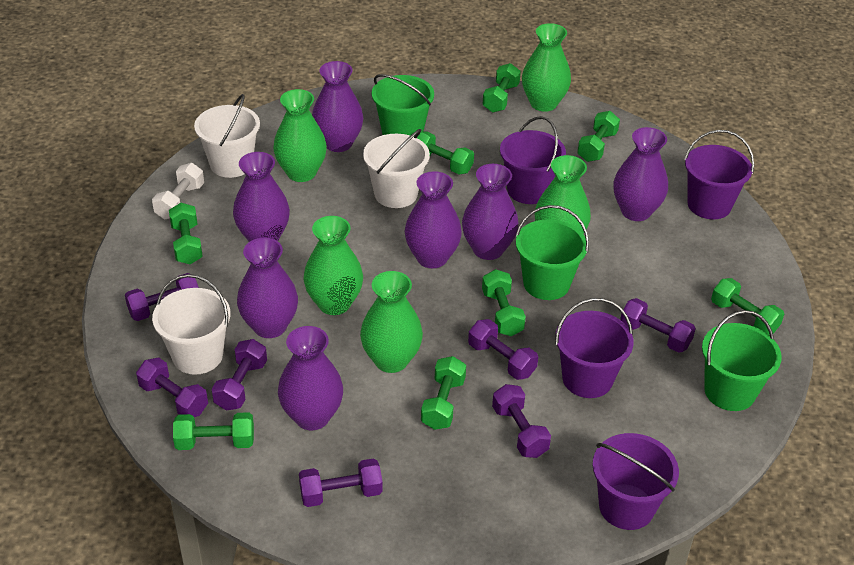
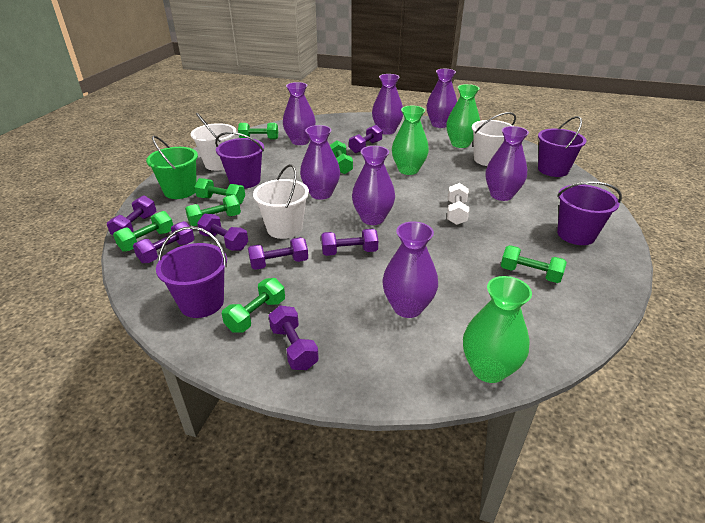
green bucket: [372,74,434,136] [516,205,589,300] [702,310,782,411] = 3 -> [146,136,198,199] = 1
green dumbbell: [169,203,203,264] [173,412,254,450] [417,131,474,174] [421,356,466,430] [482,63,521,113] [482,269,526,336] [577,111,620,162] [711,278,784,335] = 8 -> [113,211,173,252] [185,195,241,226] [194,178,245,204] [221,278,285,333] [238,123,278,139] [330,141,353,174] [501,245,567,283] = 7
green vase: [273,89,327,182] [303,216,363,315] [360,271,423,373] [522,23,571,112] [534,155,591,234] = 5 -> [392,106,429,175] [446,84,480,148] [463,276,532,383] = 3

